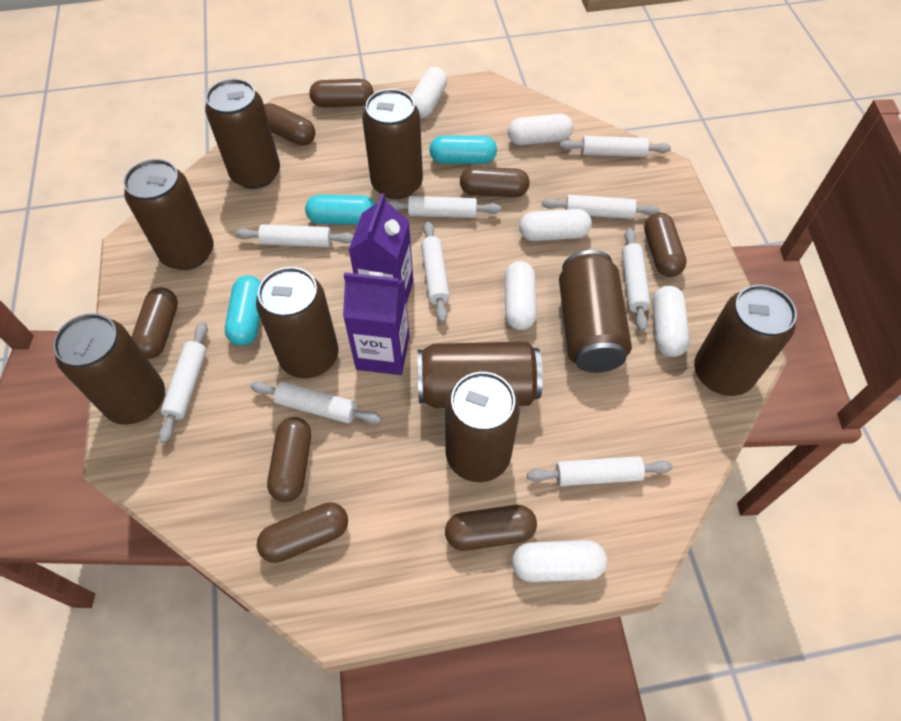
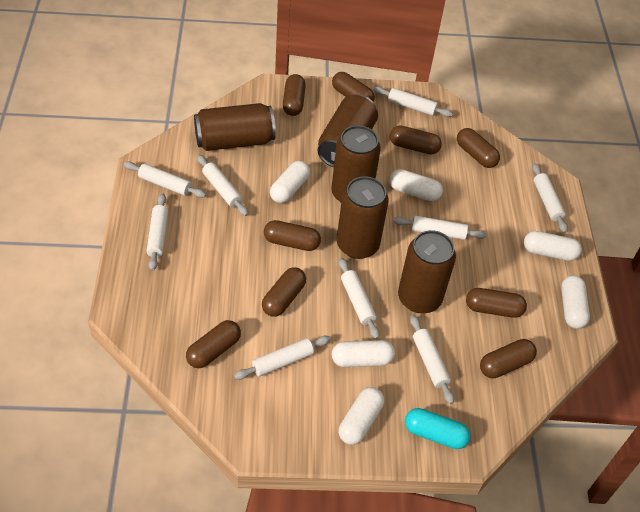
brown can: [53,313,165,425] [123,159,213,270] [205,79,280,189] [256,267,339,378] [362,89,423,199] [417,341,543,408] [445,372,520,482] [559,250,632,373] [694,285,797,396] = 9 -> [194,103,276,151] [317,94,378,168] [331,125,381,203] [337,176,389,259] [398,230,456,313] = 5
brown capsule: [132,287,178,359] [257,502,348,563] [264,103,315,146] [267,417,311,502] [309,79,374,108] [445,505,537,551] [460,167,530,197] [644,213,687,277] = 8 -> [186,320,241,368] [262,267,306,317] [264,220,321,251] [283,74,306,116] [332,72,375,102] [390,125,442,155] [457,128,500,168] [466,288,527,318] [480,339,537,378] = 9
purple carton: [343,272,410,375] [349,193,413,303] = 2 -> none = 0
turquoise capsule: [225,275,261,346] [305,195,375,225] [429,136,497,164] = 3 -> [405,408,471,449] = 1

